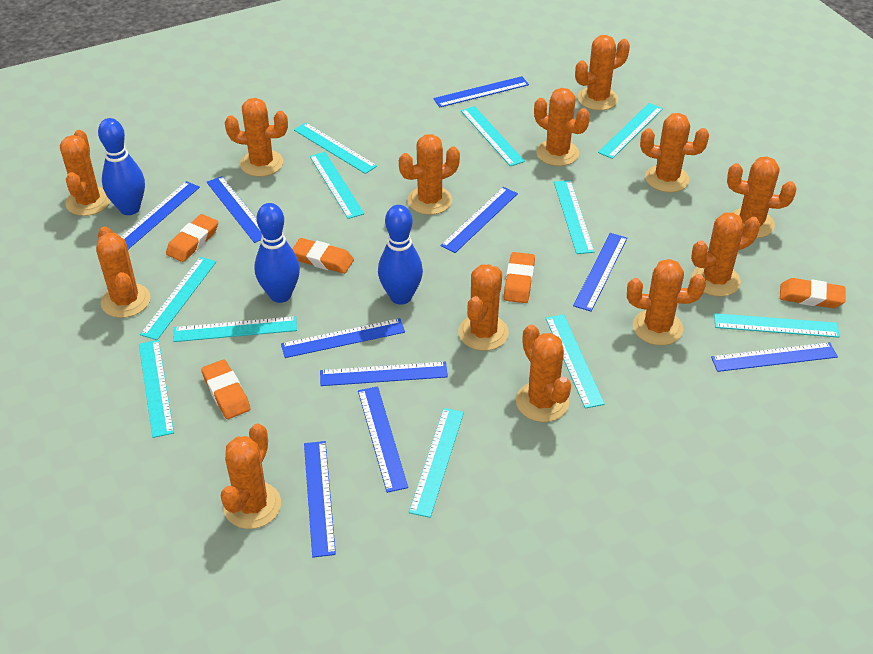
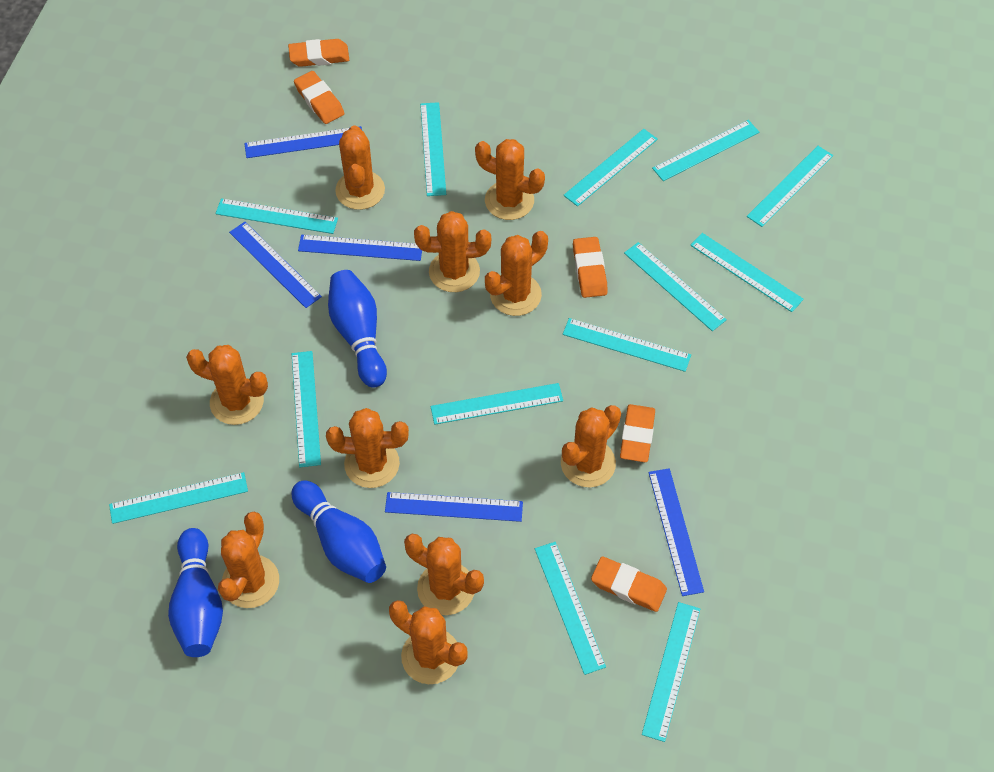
blue ruler: [121,181,200,249] [207,176,262,243] [281,318,405,358] [304,441,336,558] [320,362,448,386] [358,386,408,493] [433,76,529,107] [440,187,518,253] [573,233,627,312] [711,342,838,372] = 10 -> [229,222,322,308] [244,126,362,158] [298,235,422,261] [385,492,523,522] [648,468,704,596] = 5
orange cactus: [60,130,111,216] [96,226,151,318] [221,424,281,529] [225,98,288,177] [399,134,460,215] [458,264,509,351] [516,325,571,422] [534,88,590,166] [575,35,630,111] [627,259,706,345] [640,113,709,192] [691,212,760,297] [727,156,796,238] = 13 -> [186,345,268,425] [218,512,279,608] [326,408,409,488] [335,125,385,210] [389,600,468,684] [404,534,484,615] [414,211,491,292] [475,139,545,220] [485,231,548,316] [561,405,621,487] = 10
turquoise ruler: [139,340,174,438] [140,257,216,340] [173,316,297,342] [294,123,377,174] [310,152,364,219] [409,408,464,518] [461,106,525,166] [546,314,605,409] [554,180,594,254] [598,103,663,159] [714,313,840,338] = 11 -> [109,472,248,524] [215,198,338,234] [292,351,321,467] [420,102,446,196] [430,383,563,425] [535,542,606,675] [563,129,658,206] [563,318,691,372] [624,242,727,331] [642,602,700,742] [652,120,759,181] [690,233,804,312] [747,146,833,227] = 13

